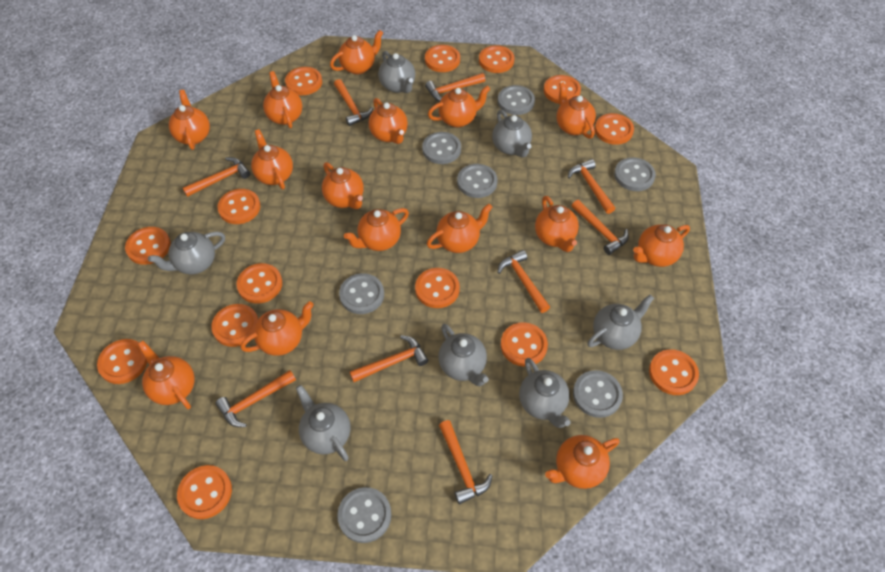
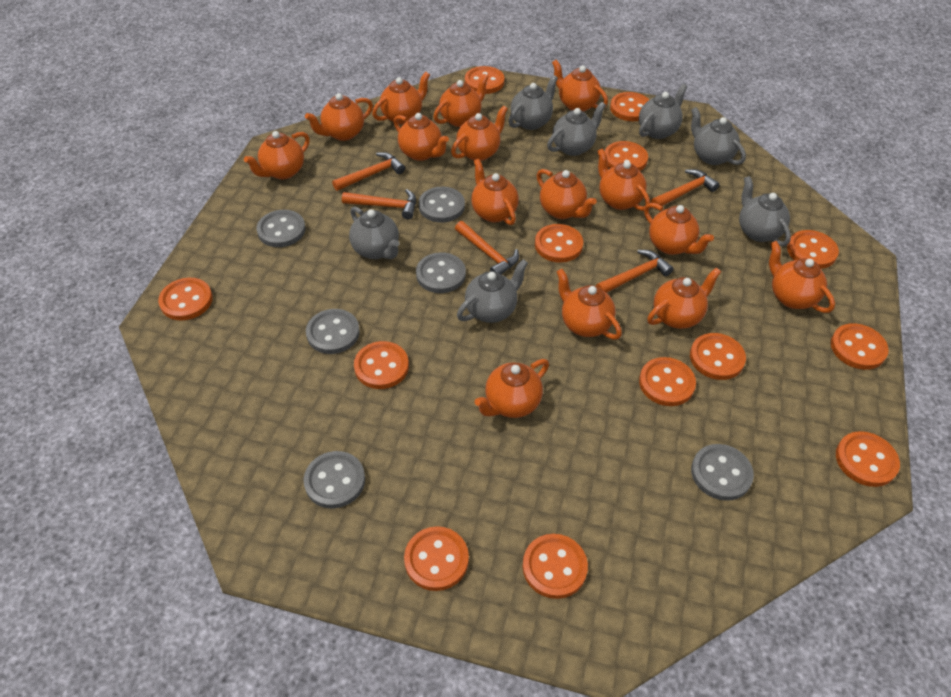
grey button: [337,487,391,543] [339,273,384,314] [422,132,461,164] [457,164,498,198] [498,85,535,115] [573,370,623,418] [614,157,656,191] = 7 -> [256,210,306,247] [304,451,365,508] [306,309,360,354] [416,252,466,293] [419,187,465,223] [691,444,754,501] = 6
orange button: [97,339,147,384] [125,227,171,265] [177,465,232,519] [211,304,258,347] [217,189,260,224] [237,263,282,304] [285,67,322,95] [415,268,460,308] [425,45,460,72] [479,45,515,73] [501,322,548,367] [544,75,581,104] [595,113,634,145] [649,349,699,395] = 14 -> [158,278,213,320] [354,341,409,389] [404,526,469,591] [465,66,504,94] [523,534,588,599] [535,224,583,263] [605,141,648,171] [610,92,649,121] [639,357,696,406] [690,333,746,380] [787,230,839,269] [831,323,889,370] [836,431,900,487] = 13
orange hammer: [183,157,250,197] [215,370,296,427] [334,79,373,126] [350,335,428,382] [425,73,485,101] [439,420,493,504] [497,250,550,313] [568,159,615,214] [572,200,629,255] = 9 -> [332,152,405,191] [342,189,416,220] [455,221,519,274] [596,250,674,293] [651,169,720,209] = 5

